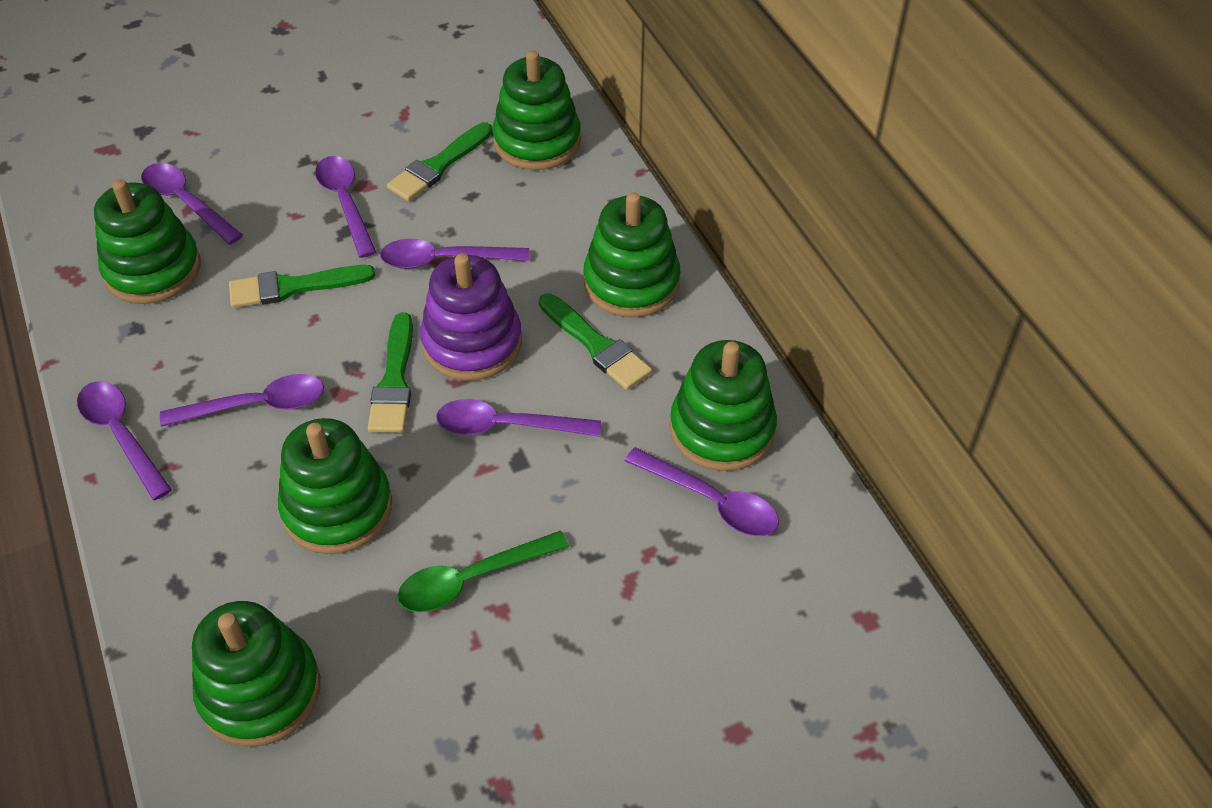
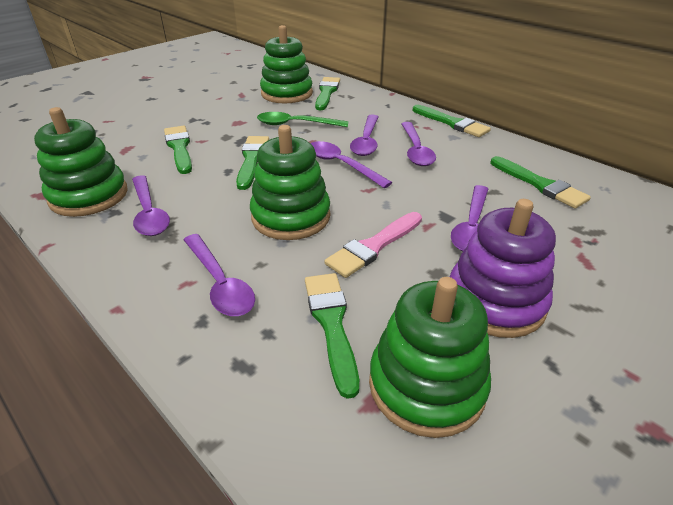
green brush: [229,265,375,308] [368,313,413,433] [387,122,492,201] [539,293,652,390] = 4 -> [164,126,192,174] [236,136,269,190] [305,273,359,399] [315,77,340,110] [413,105,491,137] [491,156,591,208] = 6
green stacking toy: [94,179,201,304] [192,601,320,747] [278,418,392,554] [492,50,581,170] [584,192,680,317] [670,340,777,471] = 6 -> [34,107,128,217] [250,125,330,240] [260,25,313,103] [369,277,491,438] = 4
pink brush: none = 0 -> [325,212,422,278] = 1
purple spoon: [77,381,172,500] [141,163,243,245] [160,374,324,427] [315,156,376,258] [380,239,529,269] [436,399,601,437] [625,447,779,536] = 7 -> [132,175,170,236] [184,234,255,316] [310,141,392,188] [350,115,378,156] [401,122,436,166] [451,185,488,251] = 6

